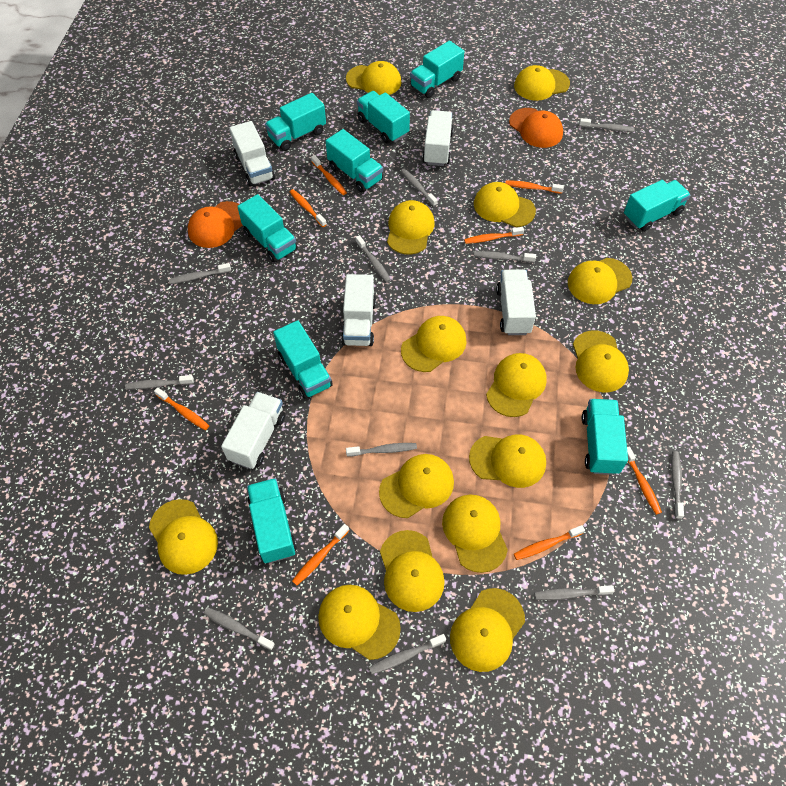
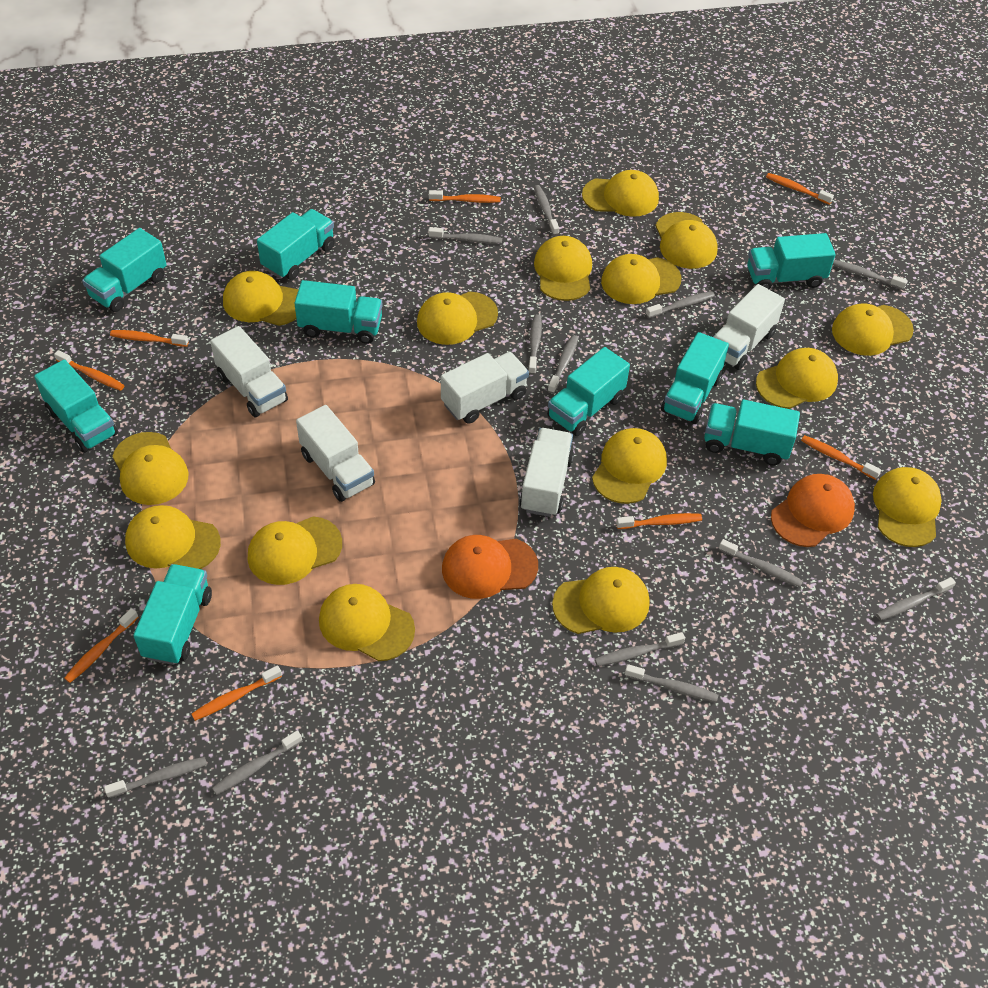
grey toothbrush: [125,375,194,389] [169,263,231,284] [204,607,275,650] [346,443,417,456] [356,235,391,282] [369,634,446,674] [401,168,438,207] [474,251,536,263] [534,585,614,600] [579,118,635,132] [671,451,684,519] = 11 -> [104,757,207,798] [212,731,302,795] [429,227,502,244] [528,314,542,375] [534,185,559,236] [548,335,579,394] [595,632,685,666] [625,664,718,702] [646,291,715,318] [719,539,803,587] [833,260,908,290] [876,577,956,621] = 12

